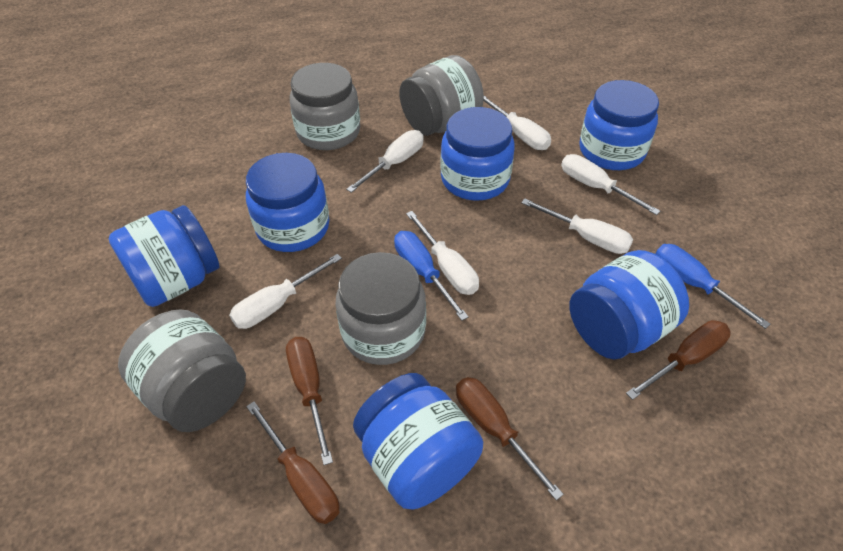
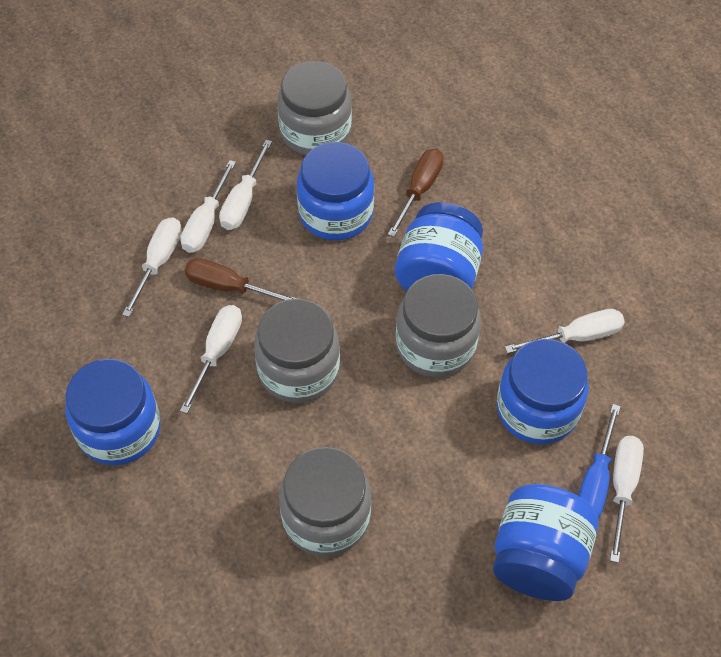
blue jar: [109,205,219,307] [246,153,329,252] [353,373,483,509] [440,107,515,201] [569,250,689,359] [579,80,659,170] = 6 -> [65,359,161,465] [297,142,374,241] [395,202,483,291] [493,484,598,601] [497,339,588,445] = 5
blue screwdriver: [394,231,468,321] [656,244,770,329] = 2 -> [578,404,621,519] = 1
brown screwdriver: [246,401,339,524] [286,337,333,465] [456,377,564,500] [626,320,731,400] = 4 -> [184,258,298,300] [388,149,444,237] = 2

